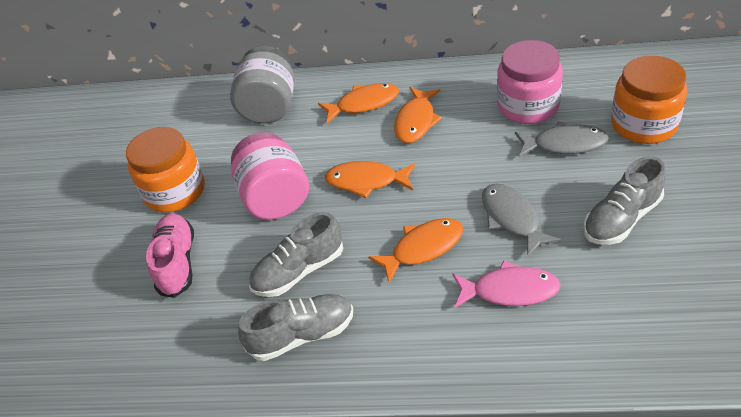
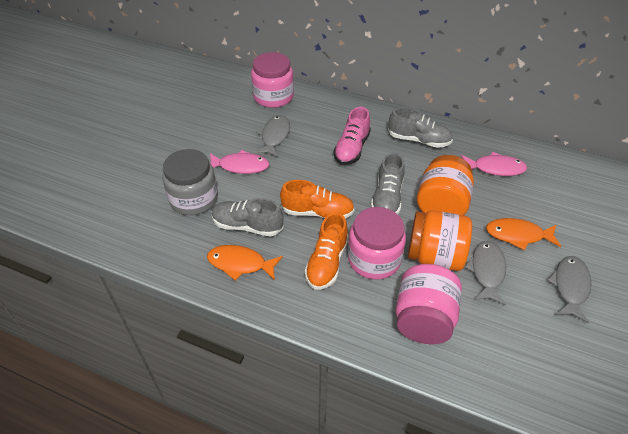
grey fish: [482,184,561,258] [515,121,609,157] = 2 -> [255,115,290,157] [465,241,506,305] [547,256,591,323] = 3
orange fish: [318,83,399,123] [325,161,415,198] [368,218,463,283] [394,87,442,143] = 4 -> [207,245,283,280] [486,218,561,250] = 2
orange shoe: none = 0 -> [280,180,355,219] [305,212,349,289] = 2
pink fish: [452,260,561,308] = 1 -> [210,150,270,174] [461,152,527,176] = 2
pink jar: [231,132,309,220] [497,40,563,124] = 2 -> [251,52,294,108] [348,207,406,280] [396,264,462,344] = 3

